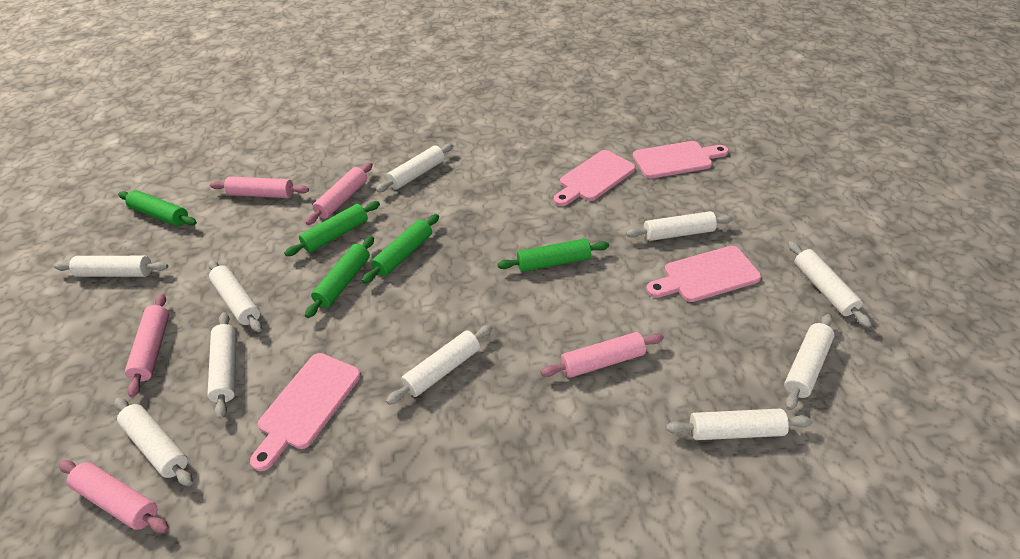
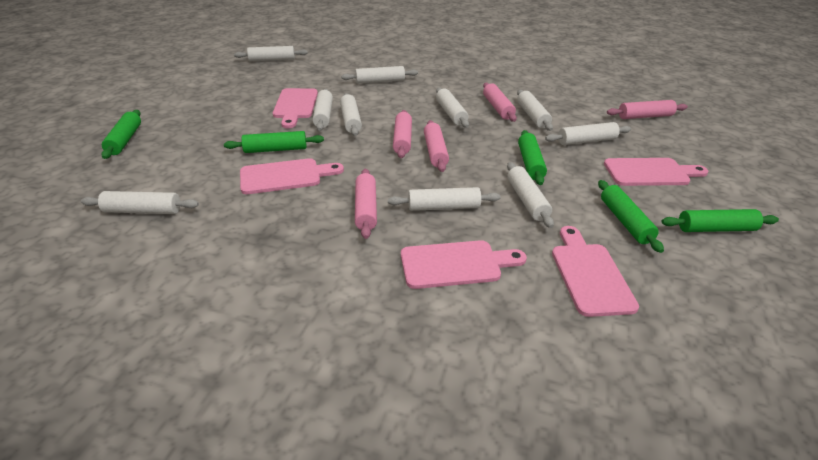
pink cutting board: [250,353,361,471] [553,150,636,206] [633,141,729,178] [646,246,761,302] = 4 -> [240,158,344,194] [273,88,318,128] [401,240,527,289] [552,226,639,317] [604,158,708,186] = 5

